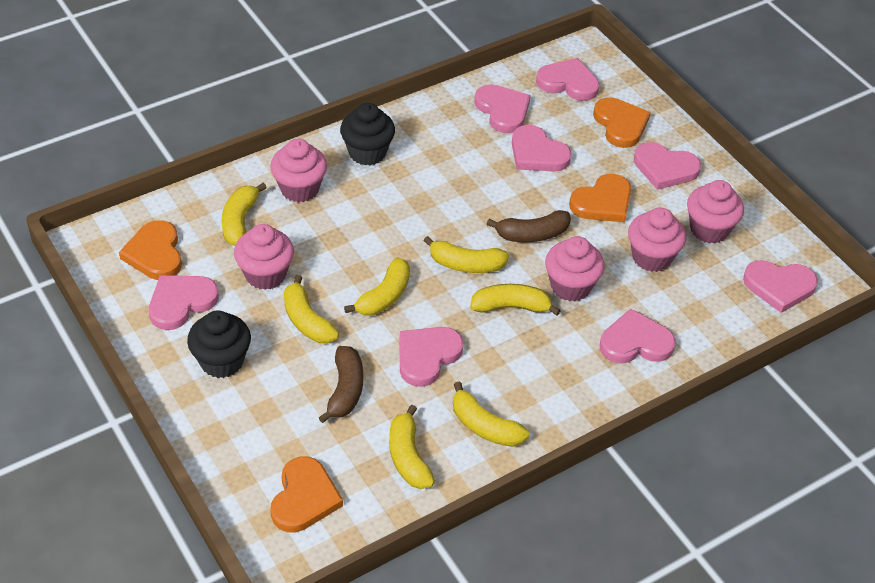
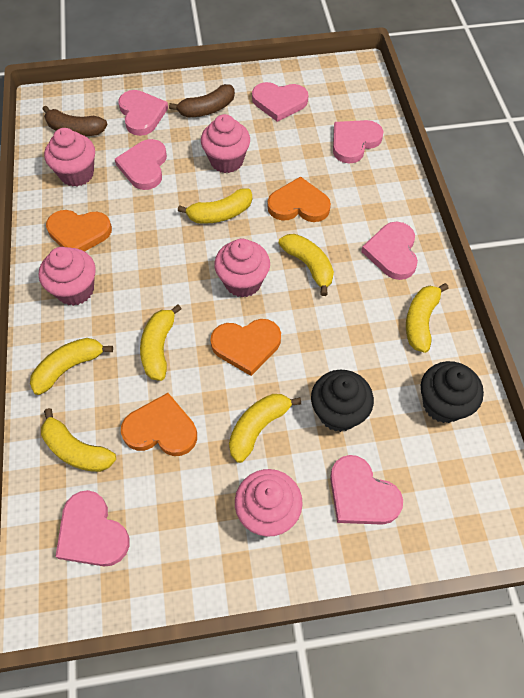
pink heart: [149,275,219,330] [400,327,464,387] [474,84,531,133] [512,125,571,172] [536,58,599,101] [600,309,676,364] [634,142,701,190] [743,260,818,313] = 8 -> [56,490,130,566] [115,139,167,190] [118,90,168,136] [252,82,308,122] [330,455,403,525] [333,120,384,164] [361,222,418,280] = 7

